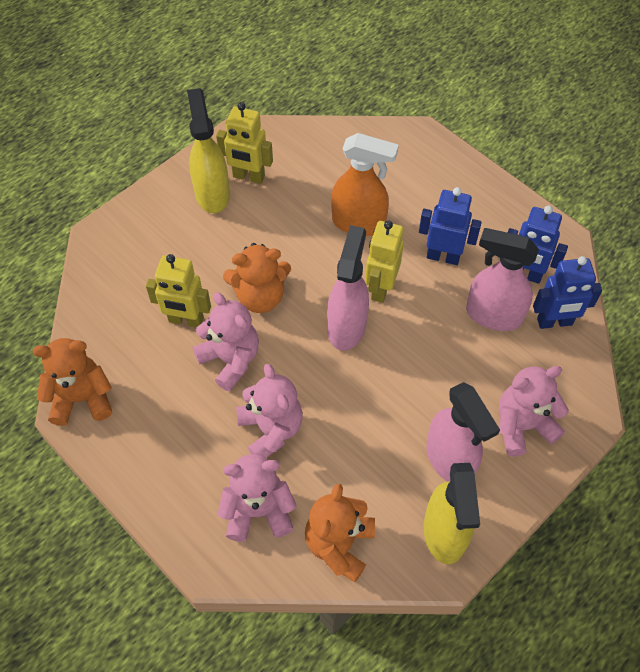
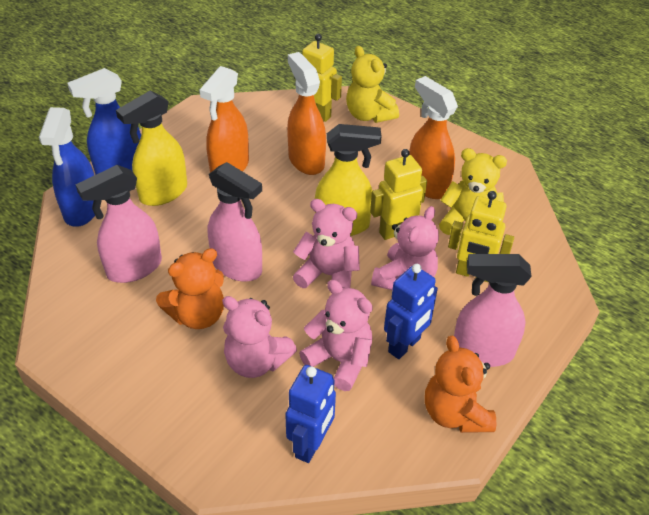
blue robot: [419,187,482,265] [508,205,568,284] [533,256,602,329] = 3 -> [285,365,336,463] [384,264,438,359] = 2
blue spray bottle: none = 0 -> [39,107,95,227] [67,68,141,175] = 2
orange spray bottle: [331,133,399,236] = 1 -> [199,66,249,173] [287,52,326,175] [409,76,458,199] = 3
orange teddy bear: [33,338,112,426] [223,243,291,313] [305,484,375,582] = 3 -> [156,248,224,329] [425,336,496,433] = 2
yellow teddy bear: none = 0 -> [346,46,399,123] [439,148,507,235] = 2

